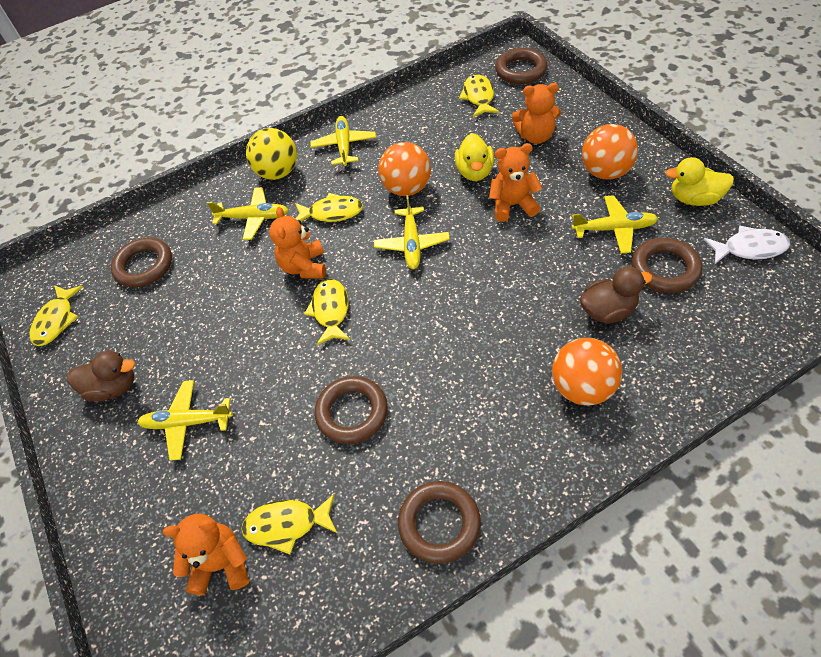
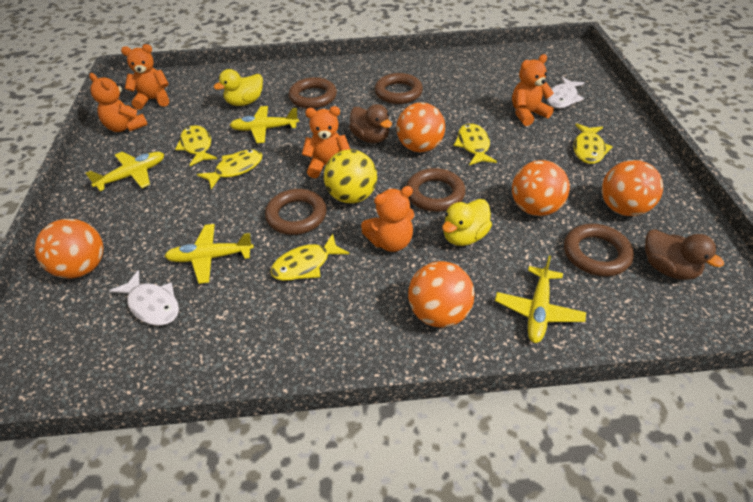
orange ball: [378,142,431,196] [552,338,622,406] [582,124,638,179] = 3 -> [35,219,103,279] [396,102,445,152] [408,261,475,328] [512,160,570,216] [602,160,663,216] = 5
orange teddy bear: [163,514,249,596] [269,207,326,279] [489,143,542,222] [512,83,561,144] = 4 -> [89,73,148,132] [121,44,169,110] [302,106,350,178] [361,186,414,252] [512,54,554,126] = 5
white fish: [704,225,790,264] = 1 -> [109,270,179,326] [547,77,585,108] = 2
yellow plane: [137,380,233,461] [207,187,289,240] [310,116,376,166] [374,195,450,269] [571,195,658,254] = 5 -> [86,152,164,191] [165,224,254,284] [230,106,299,143] [495,256,586,343] = 4

